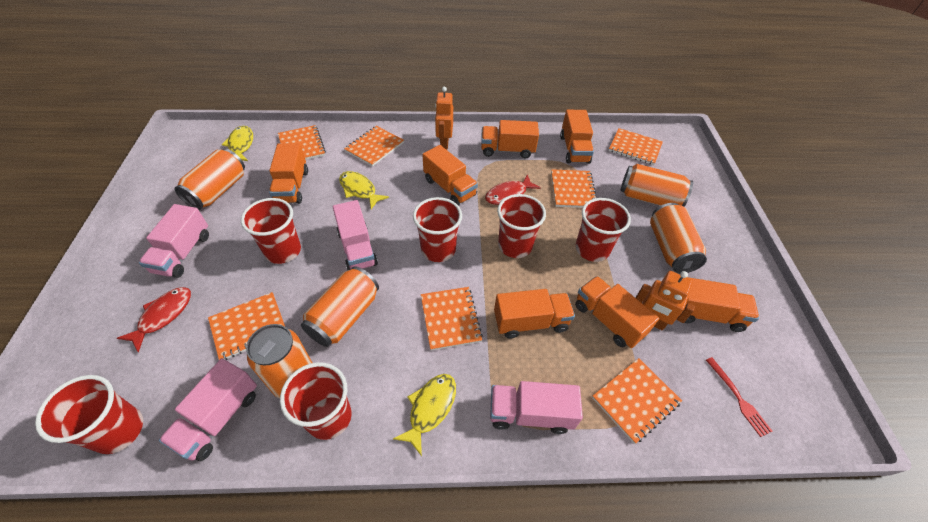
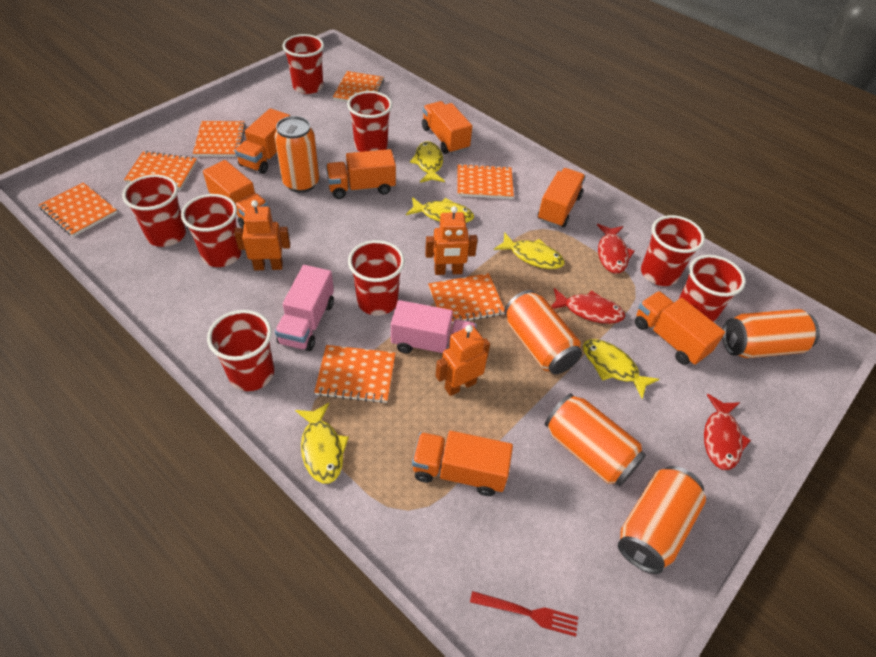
orange robot: [435,87,453,150] [636,271,695,330] = 2 -> [234,200,290,271] [425,206,478,275] [435,325,490,396] = 3
pink truck: [139,204,209,278] [159,358,257,461] [333,200,378,270] [490,381,583,434] = 4 -> [275,265,334,351] [391,300,477,353] = 2
red cup: [35,375,143,454] [241,198,301,264] [280,362,352,440] [413,197,462,262] [497,194,546,258] [575,198,631,262] = 6 -> [122,174,186,247] [181,194,241,267] [207,310,274,391] [282,34,324,94] [347,91,392,152] [348,240,405,316] [641,215,705,286] [678,255,746,322] = 8
red fish: [117,287,191,352] [485,174,541,205] = 2 -> [551,288,625,324] [597,224,635,274] [704,394,751,470] = 3
yellow fish: [222,126,253,161] [339,171,389,209] [393,374,456,456] = 3 -> [295,403,349,484] [406,197,474,223] [410,141,445,183] [494,232,565,269] [583,339,659,399] = 5

